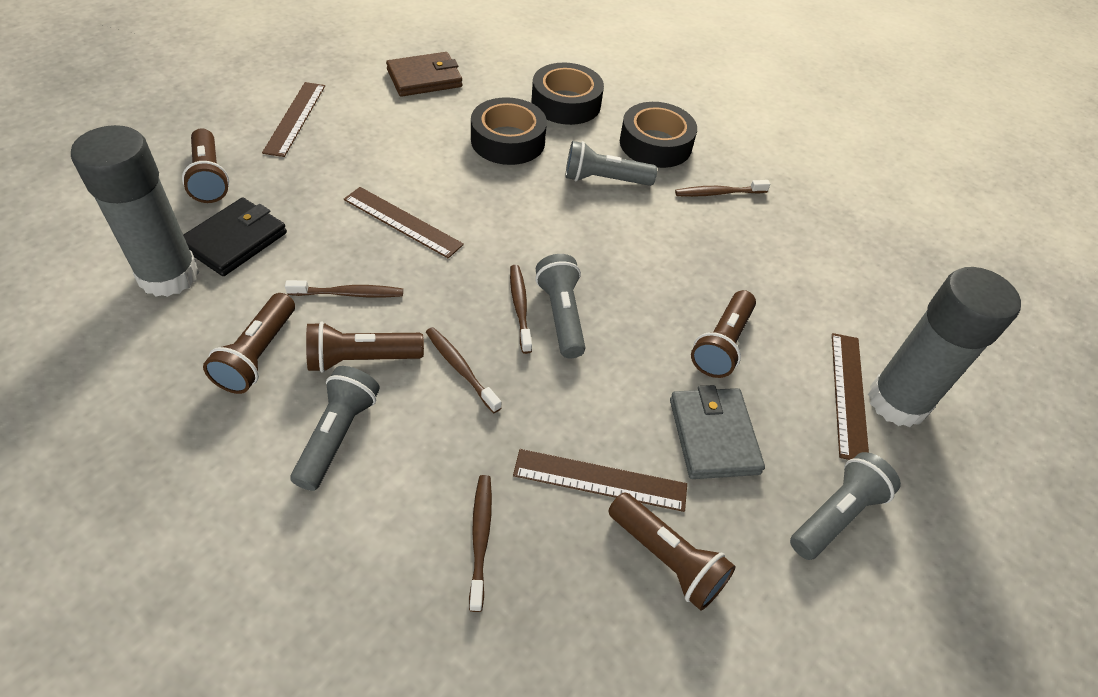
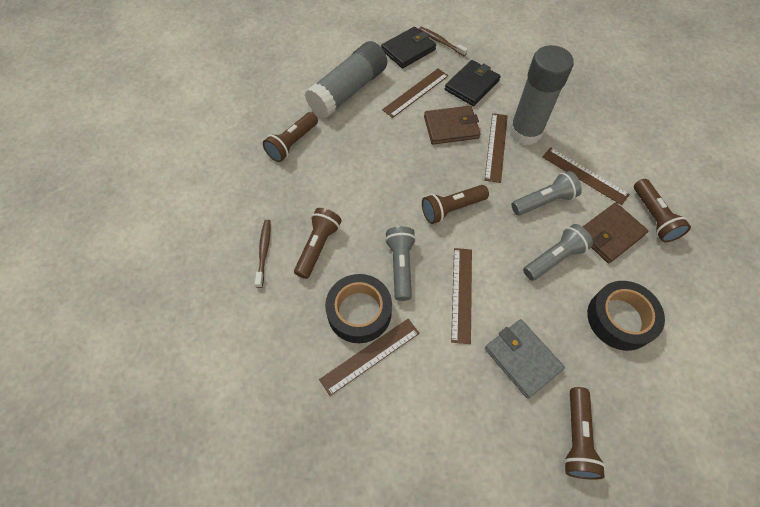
black tape: [471,97,547,165] [532,63,604,125] [620,102,697,168] = 3 -> [325,274,392,343] [587,281,665,351] = 2
black wallet: [183,198,287,276] = 1 -> [381,27,436,68] [445,60,501,106] = 2
brown ruler: [262,82,325,157] [344,187,464,258] [513,449,687,512] [832,333,869,460] = 4 -> [319,319,420,396] [382,69,449,118] [451,248,472,344] [485,113,508,183] [542,147,630,205] = 5
brown toothbrush: [285,280,403,297] [426,327,501,413] [469,475,492,612] [510,265,532,354] [675,180,770,197] = 5 -> [255,220,271,288] [418,27,468,56] = 2
brown wallet: [386,52,462,97] = 1 -> [424,106,481,144] [583,203,648,263] = 2
grey flashlight: [291,366,380,491] [535,254,585,358] [565,141,657,186] [790,452,901,560] = 4 -> [385,226,416,301] [511,171,582,215] [523,224,593,281] = 3

